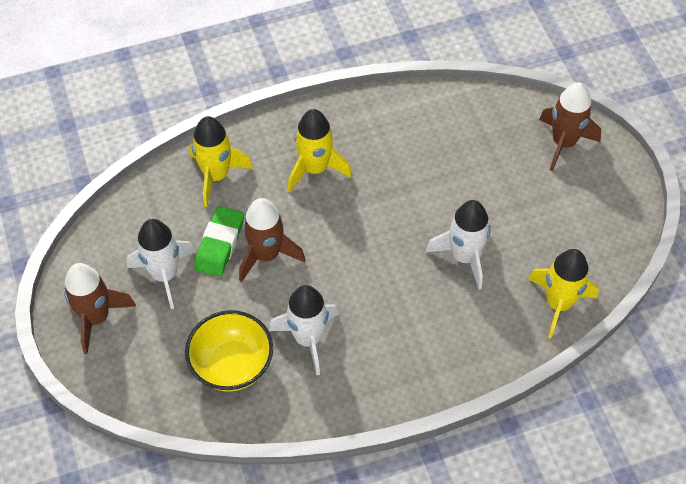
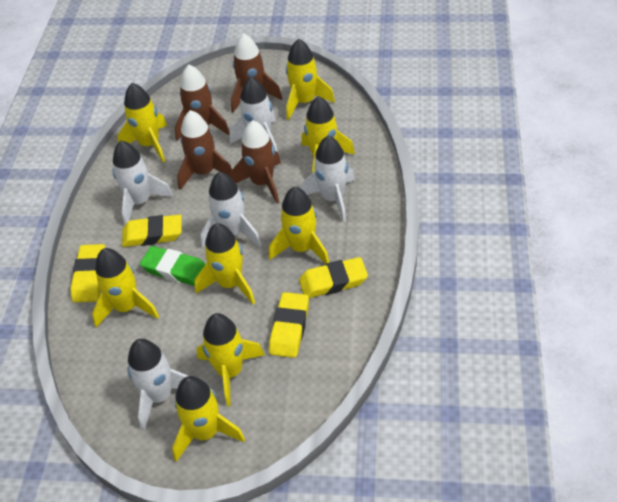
brown rocket: [64,263,136,354] [239,198,305,282] [539,82,601,171] = 3 -> [175,65,230,141] [177,110,232,190] [230,120,281,204] [231,34,282,112] = 4
white rocket: [127,219,195,309] [269,285,339,376] [426,200,491,290] = 3 -> [113,141,173,225] [127,339,188,431] [200,172,261,248] [230,77,278,152] [301,136,355,222] = 5
yellow bowl: [185,310,273,392] = 1 -> none = 0
yellow eraser: none = 0 -> [70,244,106,302] [122,214,182,247] [269,292,309,358] [299,257,368,298] = 4
yellow rocket: [190,116,253,207] [288,109,352,192] [528,249,599,339] = 3 -> [92,248,159,328] [118,83,167,162] [172,376,245,462] [194,223,255,304] [197,313,265,406] [269,187,329,264] [286,39,335,120] [301,96,355,173] = 8

